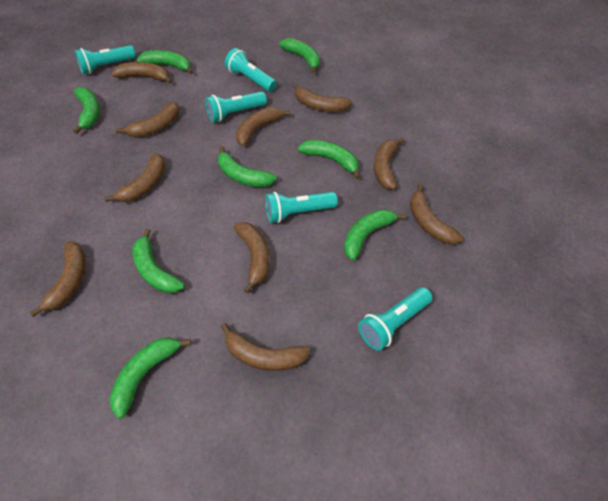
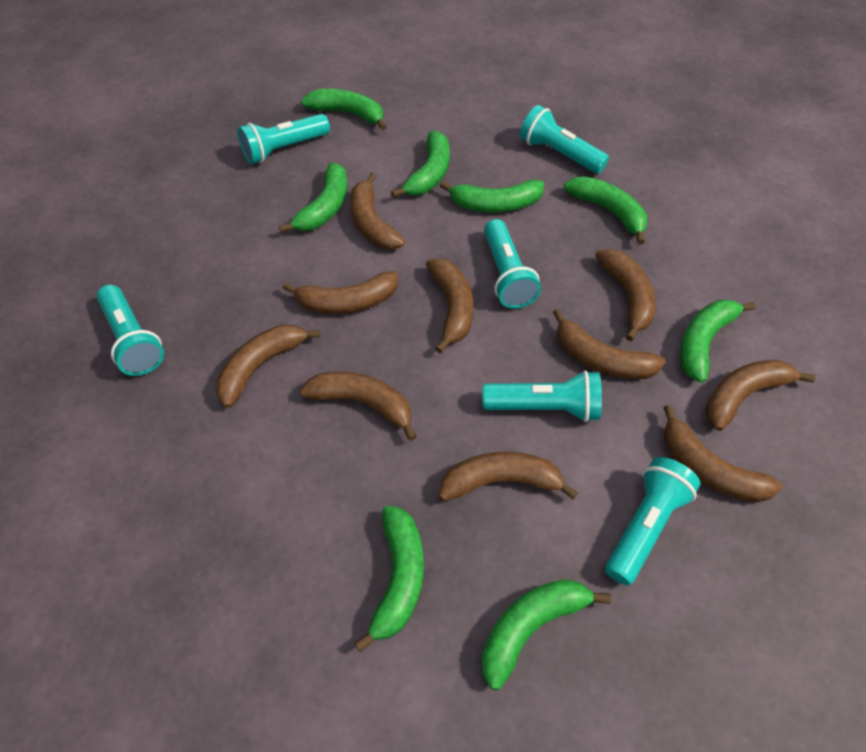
turquoise flashlight: [74,45,136,74] [205,91,267,122] [225,48,277,92] [265,192,338,223] [358,287,432,351] = 5 -> [97,285,164,376] [238,114,330,164] [482,371,602,422] [484,219,541,309] [520,105,609,174] [605,457,700,586] = 6

